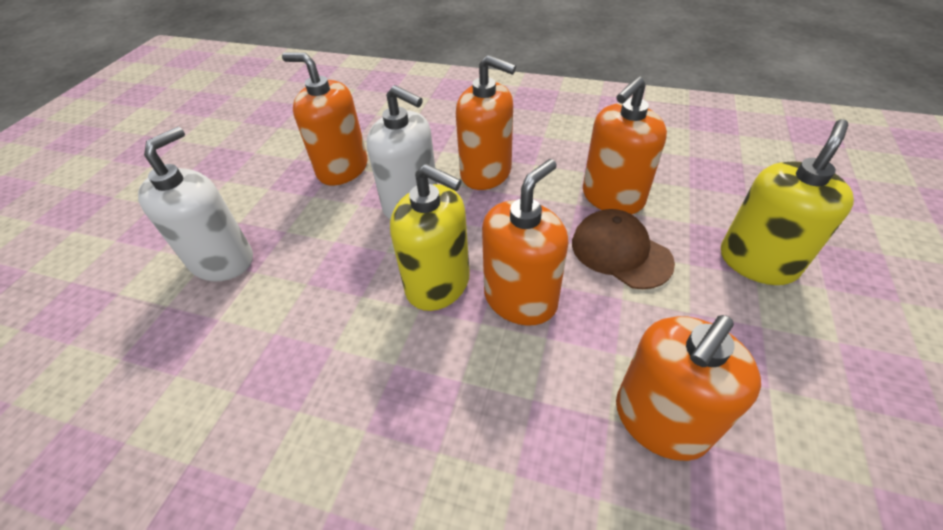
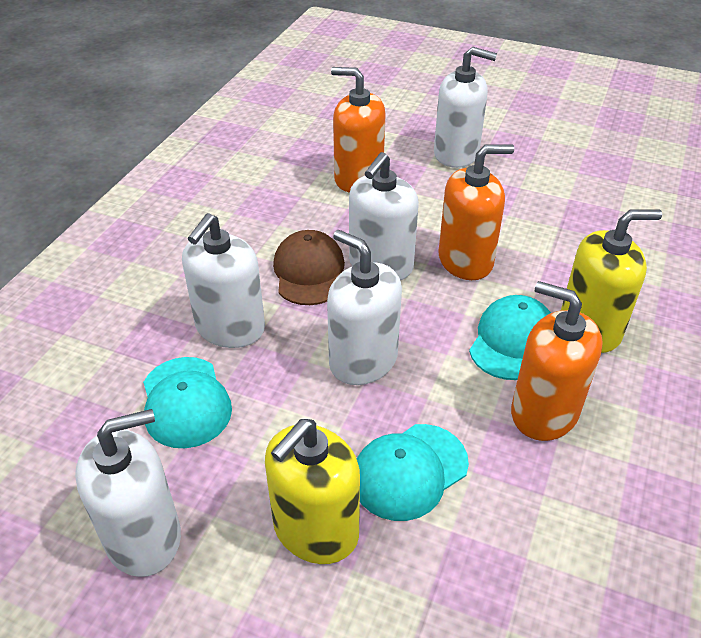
orange soap dispenser: [282,52,368,185] [456,55,516,190] [482,159,568,326] [583,76,667,214] [616,315,761,461] = 5 -> [331,67,386,192] [438,144,514,280] [511,281,603,441] = 3
turquoise cap: none = 0 -> [143,357,232,448] [356,424,469,521] [469,295,551,380] = 3
white soap dispenser: [138,127,253,281] [367,85,437,219] = 2 -> [75,409,181,577] [182,213,265,348] [327,230,402,385] [349,152,419,280] [434,47,497,168] = 5

